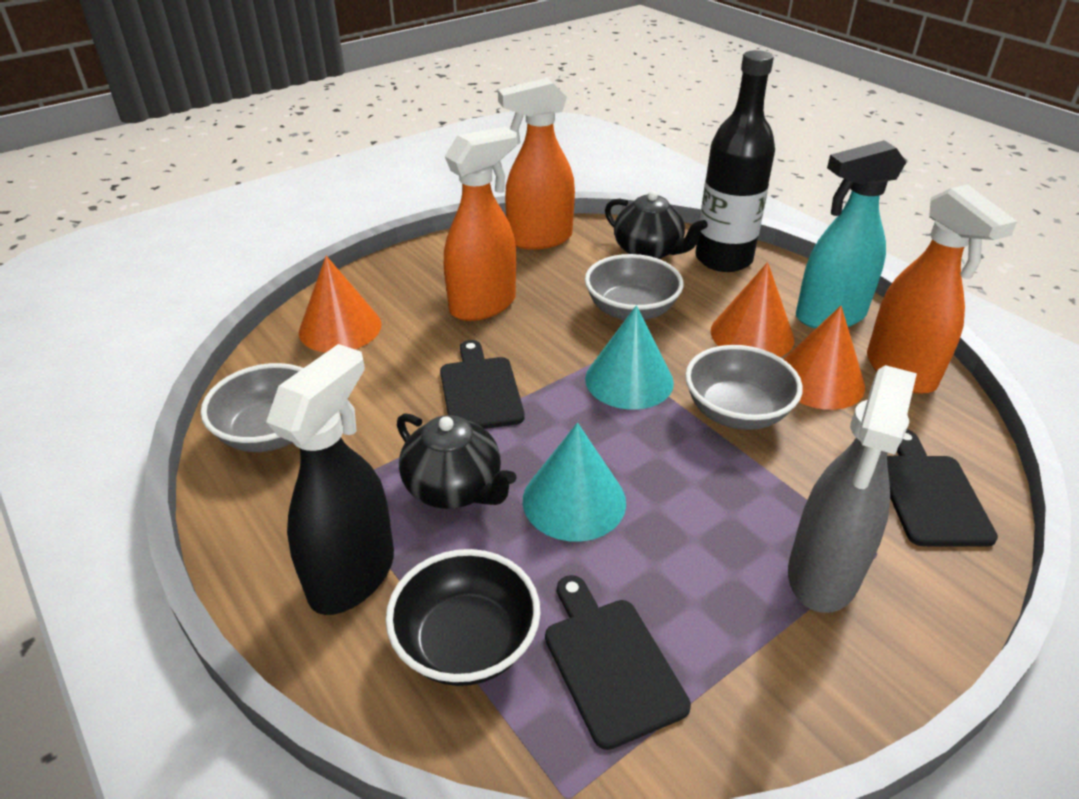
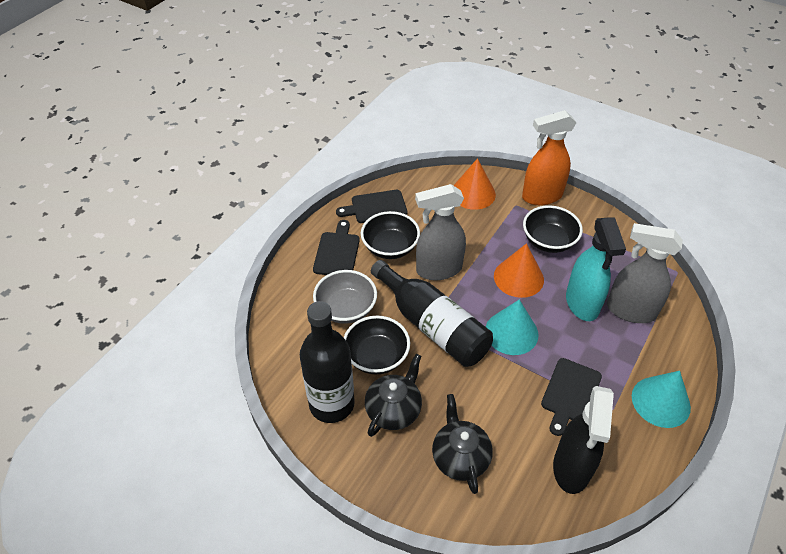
black bottle: [695,50,775,272] = 1 -> [300,301,355,423] [371,260,493,367] = 2
black bowl: [385,549,540,686] = 1 -> [343,316,410,374] [361,211,420,259] [523,205,583,253] = 3
grey bowl: [201,363,303,452] [585,254,683,321] [685,345,803,430] = 3 -> [313,270,377,324] = 1
grey spray bottle: [788,365,917,613] = 1 -> [415,184,466,280] [607,223,683,323] = 2
orange cone: [299,256,381,352] [711,262,794,357] [784,306,865,410] = 3 -> [454,158,496,210] [494,243,544,298] = 2
orange spray bottle: [444,127,517,321] [498,78,575,250] [867,184,1017,394] = 3 -> [522,110,577,205] = 1

